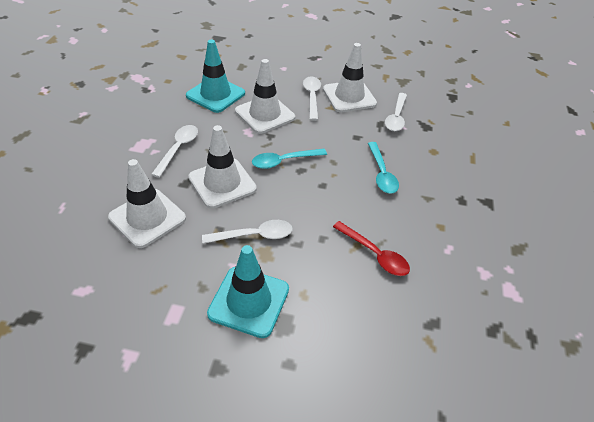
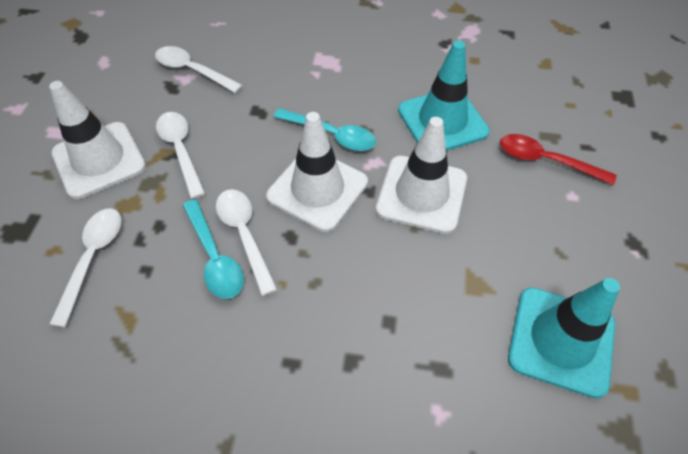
white traffic cone: [108,159,186,248] [188,125,257,209] [235,59,295,134] [323,43,377,112] = 4 -> [49,81,146,199] [266,112,368,232] [376,117,467,234] = 3

